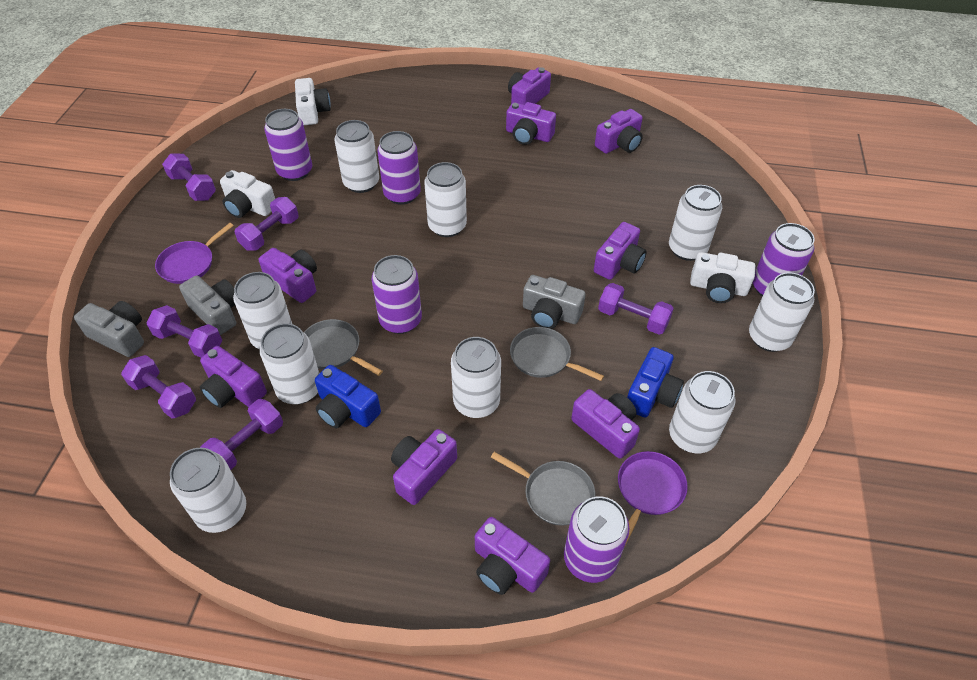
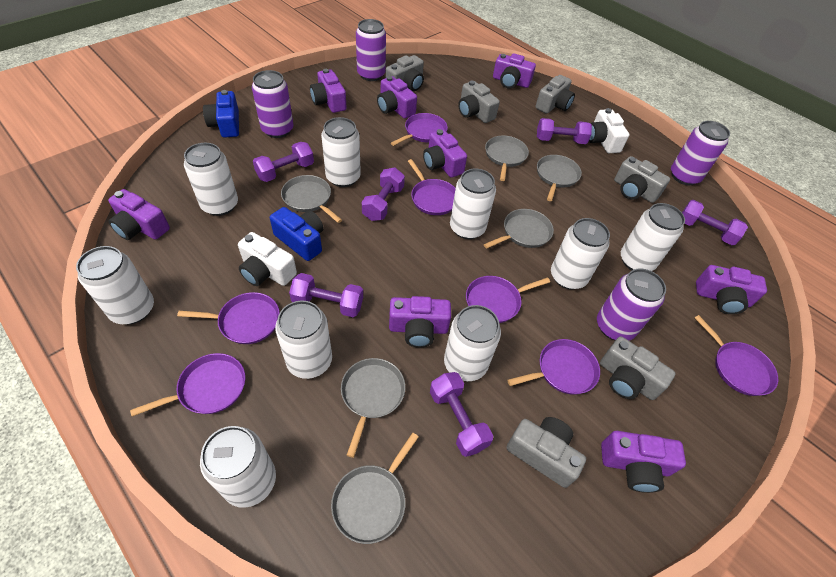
grey camera: [74,301,144,357] [179,275,236,335] [523,275,586,329] = 3 -> [386,55,424,91] [458,80,500,123] [507,417,586,488] [535,75,575,114] [600,336,676,400] [614,156,670,203] = 6
grey pan: [304,319,383,376] [491,452,595,526] [510,327,604,381] = 3 -> [281,175,342,223] [331,433,419,544] [341,358,405,458] [484,209,554,249] [485,136,529,181] [537,155,582,201] = 6
purple camera: [200,346,267,408] [259,248,317,303] [391,429,457,505] [475,517,550,595] [506,102,556,145] [508,67,551,105] [571,389,640,459] [594,222,647,280] [595,109,643,154] = 9 -> [108,189,170,240] [310,69,347,113] [377,76,417,119] [389,296,451,348] [423,129,467,178] [493,53,536,89] [601,431,686,493] [696,265,767,314] = 8
purple can: [264,109,312,181] [372,255,422,334] [377,131,421,205] [564,497,629,583] [753,223,815,297] = 5 -> [252,70,294,138] [356,19,386,81] [597,269,666,341] [671,121,730,185] = 4
purple pan: [155,223,234,284] [618,451,688,546] = 2 -> [130,353,245,416] [177,292,280,344] [391,113,448,146] [408,159,456,215] [466,276,550,323] [507,339,600,395] [695,315,778,396] = 7
white camera: [220,170,275,218] [295,78,331,125] [690,252,756,303] = 3 -> [238,232,297,286] [589,108,629,153] = 2

